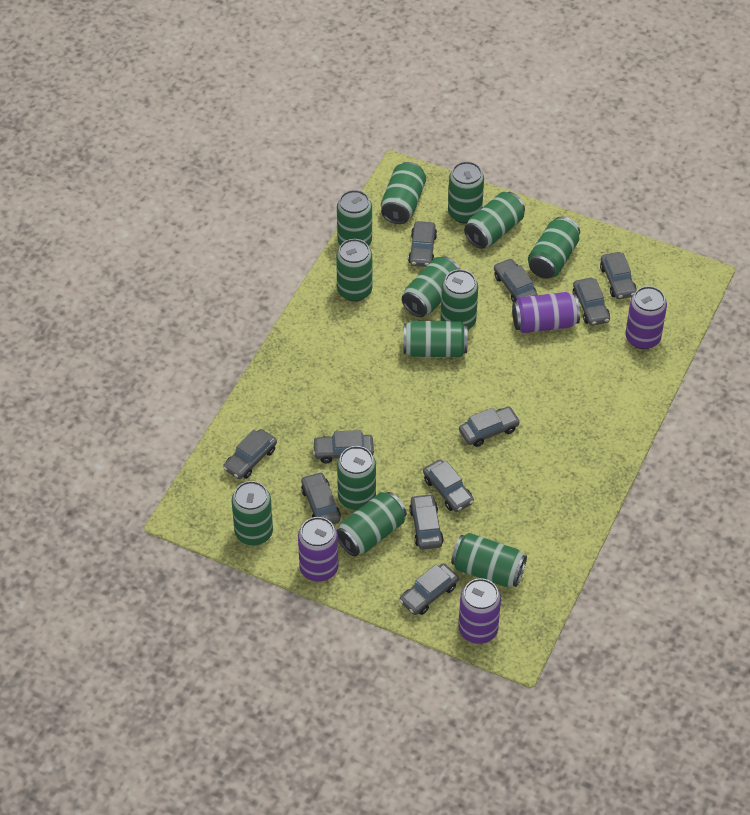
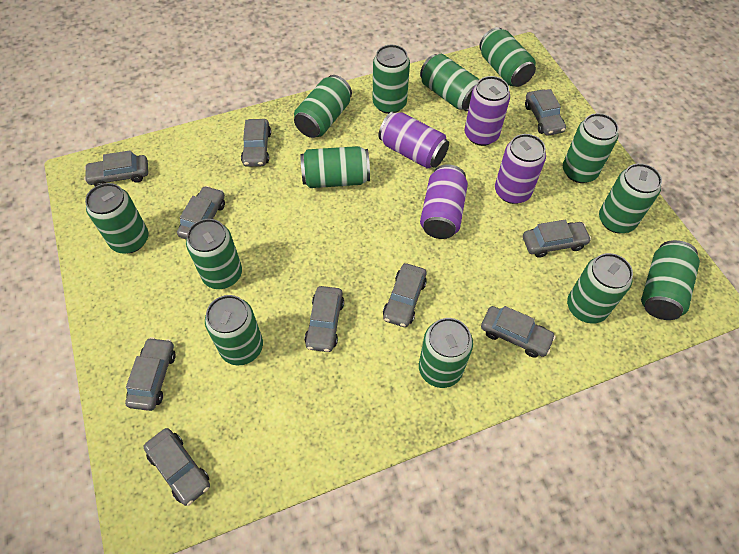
grey car: [223,429,277,479] [301,472,341,524] [312,430,374,463] [399,564,459,615] [408,221,437,267] [409,494,444,550] [423,460,474,512] [459,406,520,447] [494,258,538,302] [573,278,610,326] [600,252,637,299] = 11 -> [84,150,148,186] [125,337,175,411] [143,428,210,506] [177,186,225,239] [241,119,271,167] [305,286,344,352] [383,263,427,327] [481,306,556,358] [523,220,591,258] [525,89,566,136] = 10

